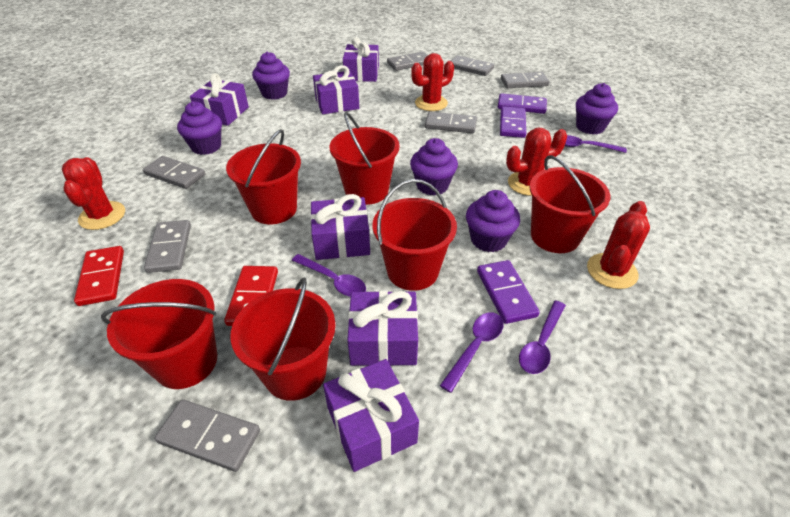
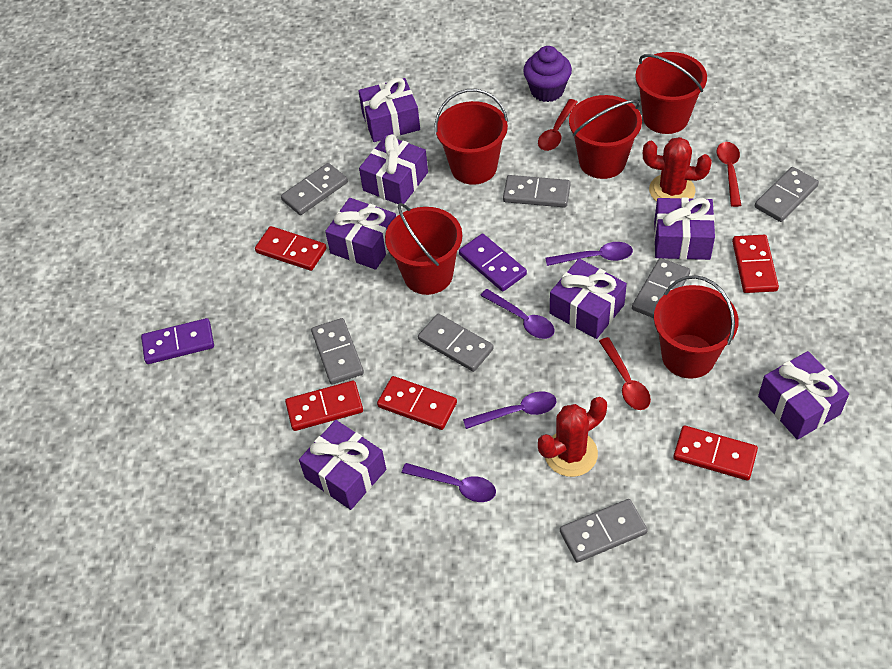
purple cupcake: [177,101,222,155] [252,52,290,100] [410,138,458,196] [466,190,520,252] [576,83,618,135] = 5 -> [523,46,572,102] = 1
purple domino: [477,260,540,324] [498,93,547,114] [500,106,526,138] = 3 -> [141,318,214,364] [459,234,527,292] = 2
purple gift: [190,73,249,126] [310,194,370,260] [313,65,359,114] [323,359,419,472] [343,37,379,82] [347,291,418,366] = 6 -> [299,420,386,510] [325,198,396,270] [358,77,420,142] [359,134,428,204] [550,259,627,339] [654,197,715,260] [758,351,849,440] = 7
red bucket: [101,279,217,389] [226,129,301,224] [230,278,336,401] [330,112,400,205] [372,179,457,291] [529,155,610,253] = 6 -> [385,203,462,295] [435,89,508,185] [569,95,642,179] [635,52,707,134] [654,275,739,379] = 5
red cactus: [62,157,125,230] [411,53,454,111] [506,128,567,196] [587,201,650,289] = 4 -> [538,397,607,477] [643,137,712,202] = 2
red domino: [74,246,124,306] [224,266,278,326] = 2 -> [255,226,327,271] [285,381,363,431] [377,376,457,430] [673,426,758,481] [732,235,779,293] = 5
red spoon: none = 0 -> [538,99,577,151] [599,337,651,410] [717,142,741,207] = 3

